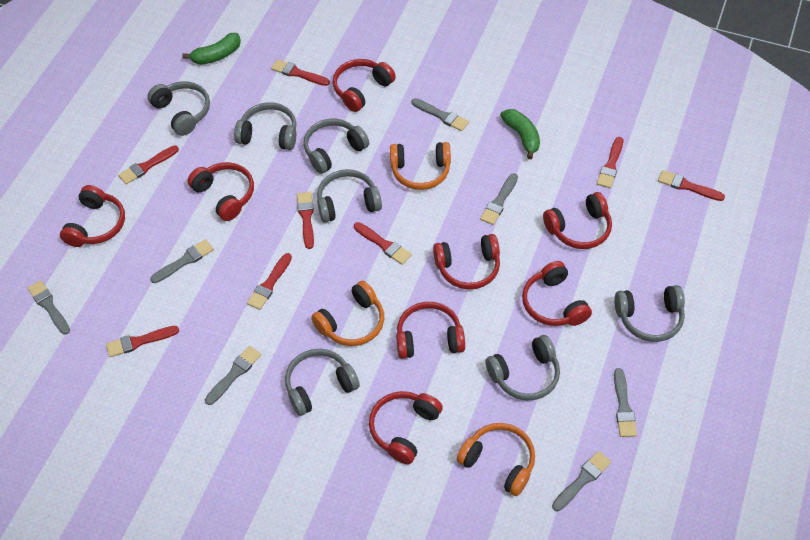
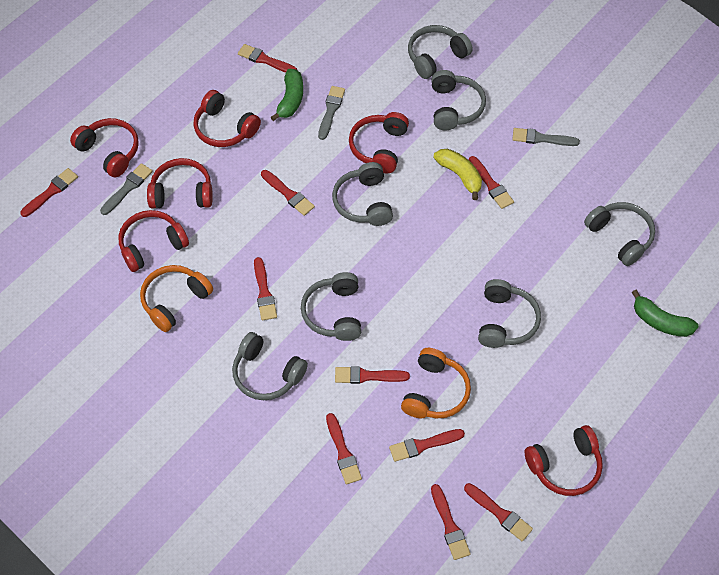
grey brush: [28,280,70,335] [150,239,214,283] [205,346,261,405] [411,98,469,131] [480,173,518,225] [552,451,611,511] [614,368,637,437] = 7 -> [100,163,153,215] [318,86,345,140] [512,128,580,146] = 3
orange headphones: [311,281,384,346] [390,142,451,190] [457,423,535,496] = 3 -> [140,265,213,332] [401,348,471,418] = 2
red brush: [106,326,179,357] [118,145,179,184] [247,253,292,310] [271,59,330,86] [297,192,314,249] [354,222,412,265] [597,137,623,188] [658,170,725,201] = 8 -> [20,168,78,217] [238,44,297,73] [254,257,277,320] [261,170,315,216] [326,413,362,484] [335,366,410,384] [389,429,465,462] [431,484,471,560] [464,483,533,541] [469,156,514,209] = 10
red headphones: [60,185,125,247] [188,162,254,221] [333,59,396,112] [369,391,443,465] [396,302,465,359] [433,234,500,289] [522,261,592,326] [543,192,612,249] = 8 -> [70,118,139,178] [118,210,189,272] [147,158,213,208] [193,90,261,147] [349,112,409,173] [524,425,603,496] = 6
yellow banana: none = 0 -> [433,149,482,200] = 1

